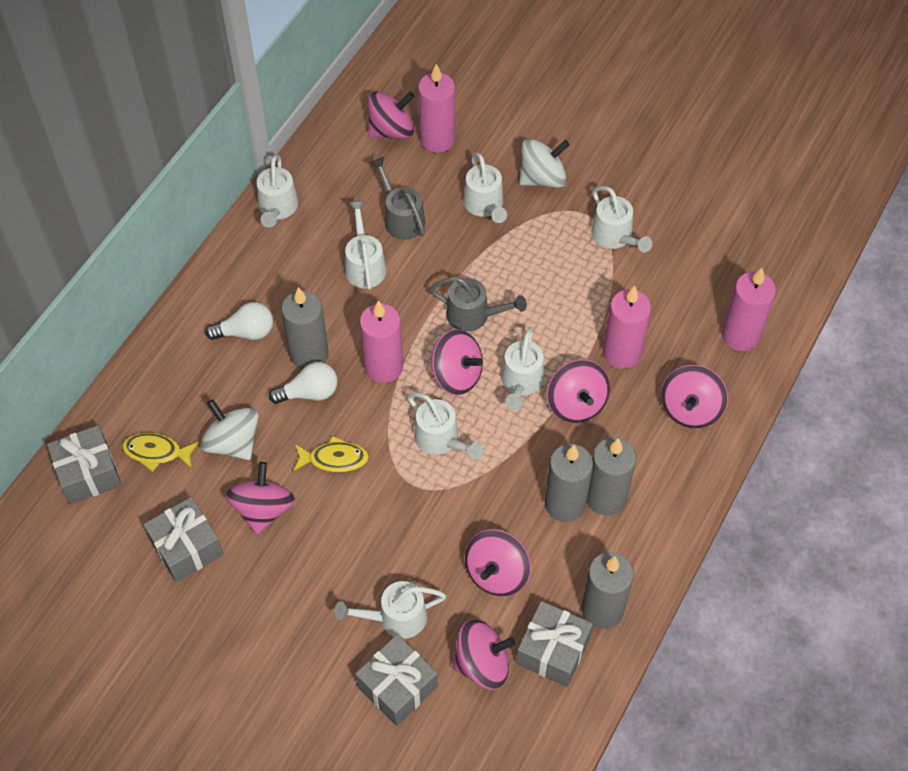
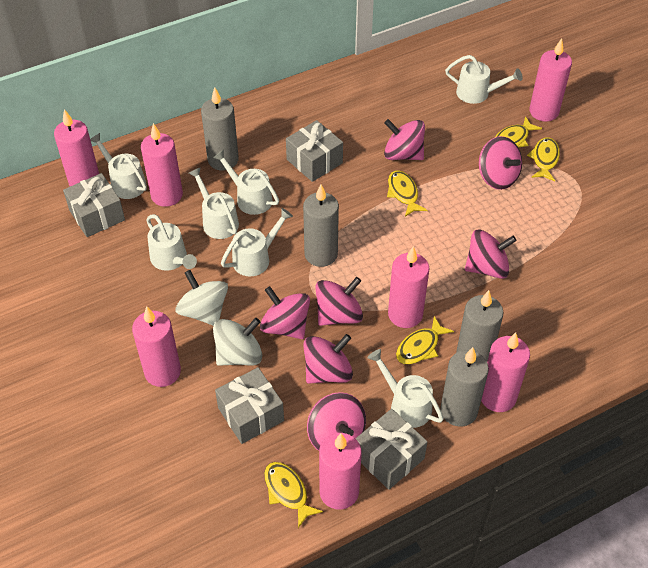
grey watering can: [370,157,425,240] [430,277,527,332] = 2 -> none = 0
pink candle: [360,300,403,383] [418,64,455,153] [603,286,651,369] [722,268,776,351] = 4 -> [54,109,99,186] [132,306,181,387] [141,123,183,207] [319,433,362,510] [388,246,429,328] [481,332,530,412] [529,38,572,122] = 7
white light bulb: [205,302,273,340] [269,362,338,404] = 2 -> none = 0
yellow fish: [122,433,199,472] [293,436,369,473] = 2 -> [264,462,323,528] [387,171,427,217] [396,316,454,364] [494,116,542,148] [527,137,560,181] = 5

